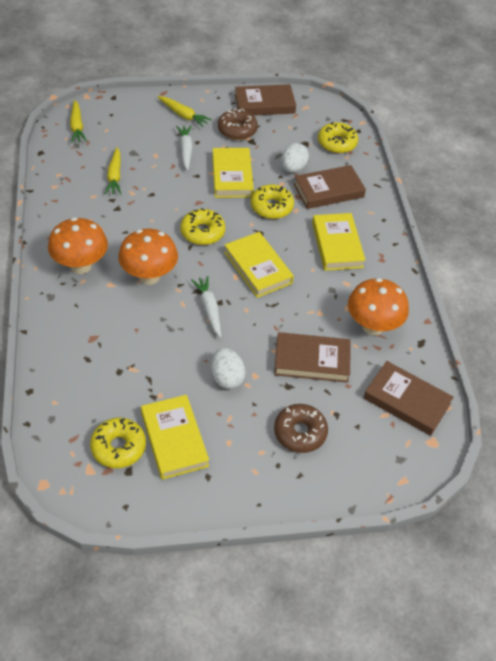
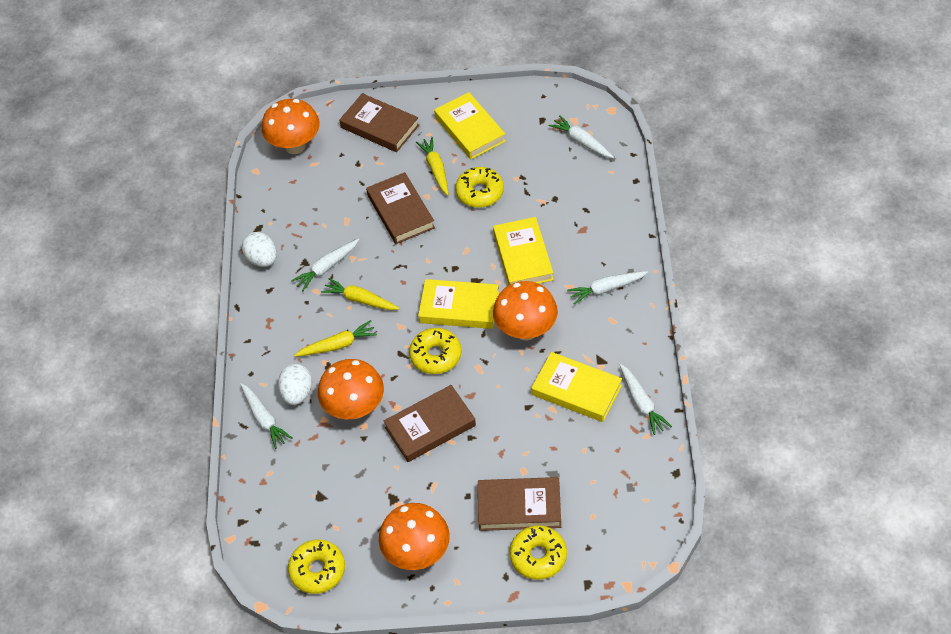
brown donut: [218,108,258,140] [274,404,328,453] = 2 -> none = 0
orange mushroom: [48,217,108,274] [118,229,178,285] [348,278,409,335] = 3 -> [262,99,320,154] [318,359,384,419] [379,503,450,570] [493,281,558,341] = 4
white carrot: [176,126,193,171] [191,276,221,338] = 2 -> [240,383,293,449] [291,239,359,291] [549,115,614,158] [567,271,648,305] [620,364,672,435] = 5

